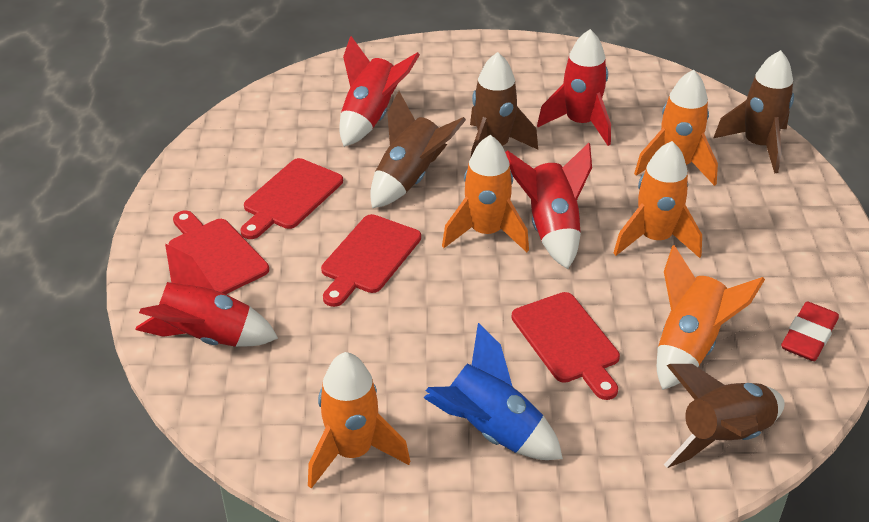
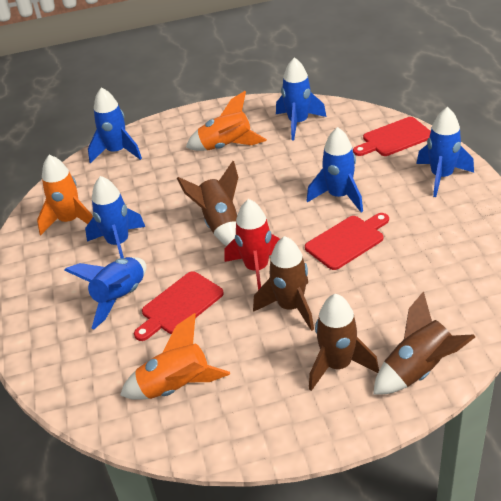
blue rocket: [424,323,563,460] = 1 -> [64,257,147,329] [85,176,145,258] [88,87,142,163] [276,57,326,140] [307,127,363,212] [416,107,474,197] = 6
orange rocket: [308,352,410,488] [442,135,529,252] [613,141,702,258] [634,69,718,186] [657,245,765,390] = 5 -> [37,155,93,236] [120,313,230,400] [186,91,267,151] = 3
red cutting board: [168,210,269,294] [240,158,343,239] [321,214,421,307] [512,292,620,400] = 4 -> [134,271,224,341] [305,213,389,270] [353,117,431,156] = 3
red eraser: [781,301,839,361] = 1 -> none = 0
red rocket: [135,244,278,347] [339,36,420,147] [505,143,592,269] [537,29,611,146] = 4 -> [224,199,280,290] = 1

